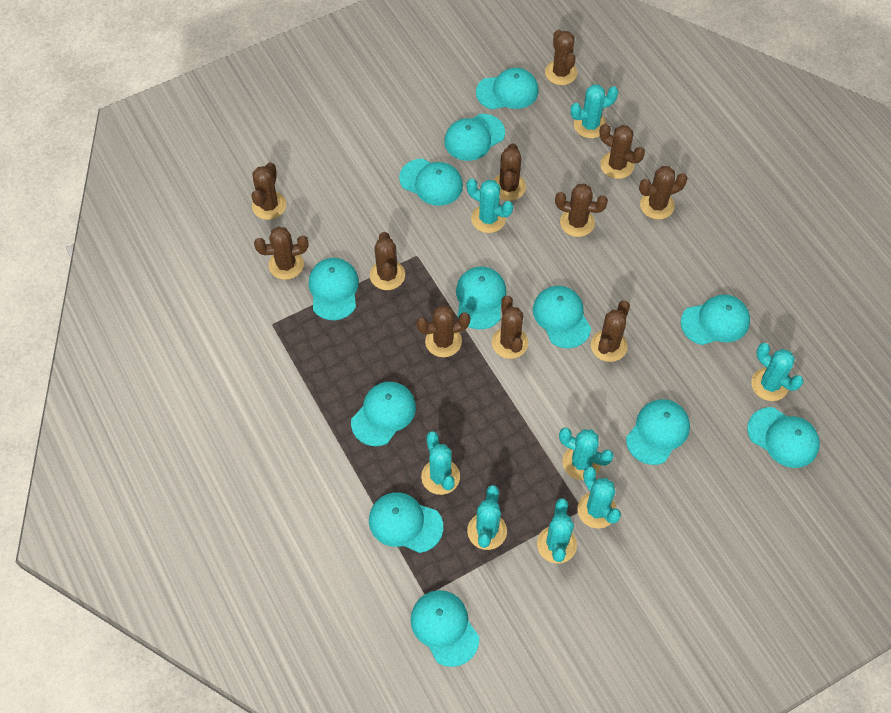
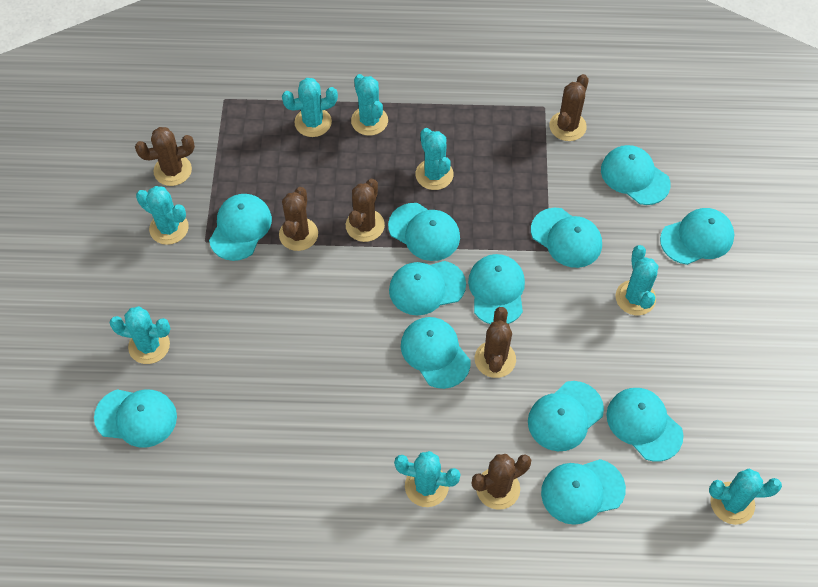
brown cactus: [252,162,286,220] [254,227,309,280] [370,232,405,290] [416,305,470,357] [492,295,528,359] [494,143,526,201] [545,30,577,85] [555,183,608,237] [591,300,630,362] [600,123,645,179] [639,166,687,219] = 11 -> [135,127,195,186] [279,187,318,251] [346,179,385,242] [472,454,531,510] [475,307,516,378] [549,74,589,141] = 6

